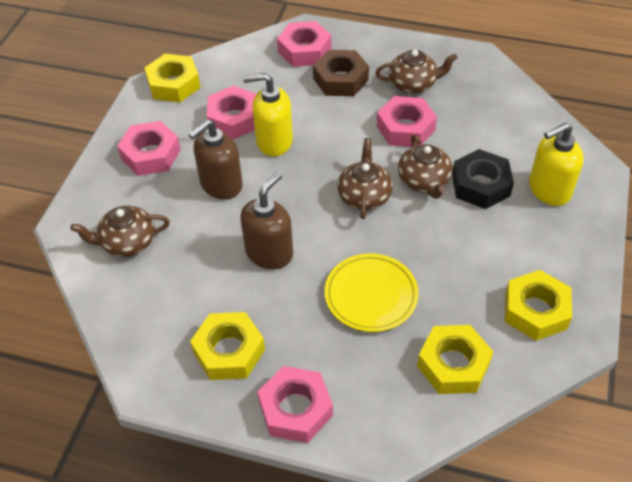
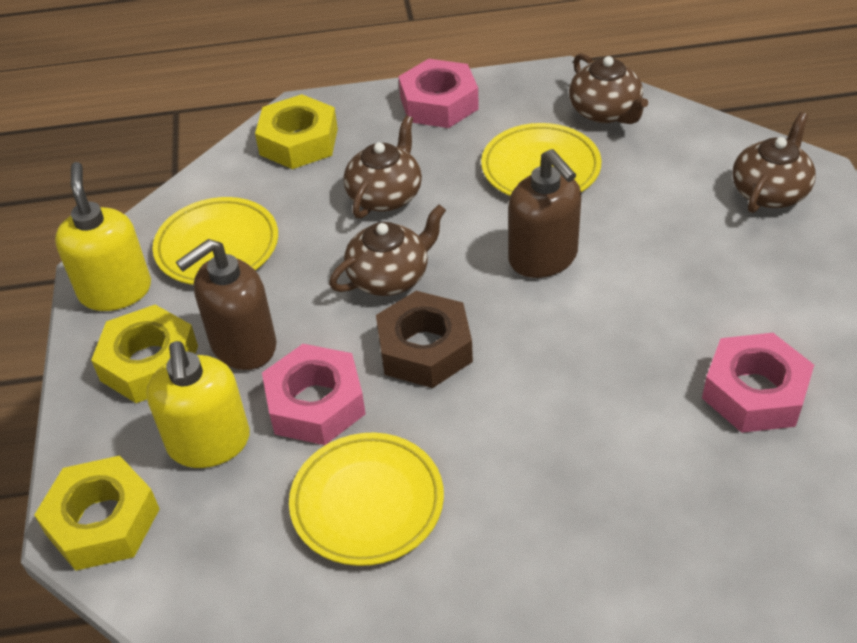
black nut: [452,149,514,209] = 1 -> none = 0
pink nut: [117,121,181,176] [207,86,256,139] [258,366,333,443] [277,21,331,67] [377,96,437,147] = 5 -> [262,344,366,445] [398,59,479,128] [702,333,814,433] = 3
yellow nut: [144,54,201,102] [190,312,265,380] [417,325,493,394] [505,270,572,341] = 4 -> [34,456,159,571] [91,305,198,403] [255,94,338,169] = 3
yellow plate: [325,253,419,332] = 1 -> [153,197,278,285] [289,433,444,566] [481,123,602,196] = 3

